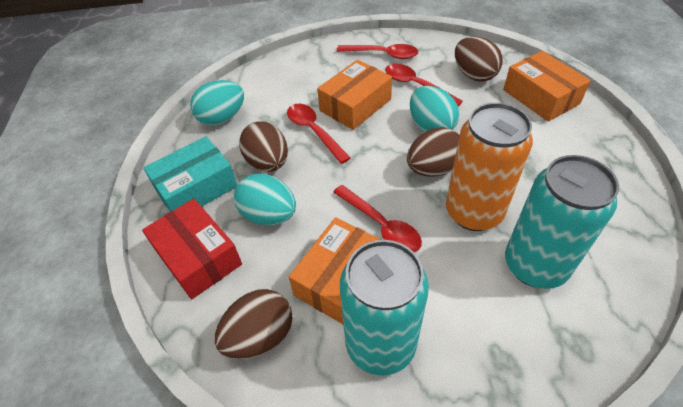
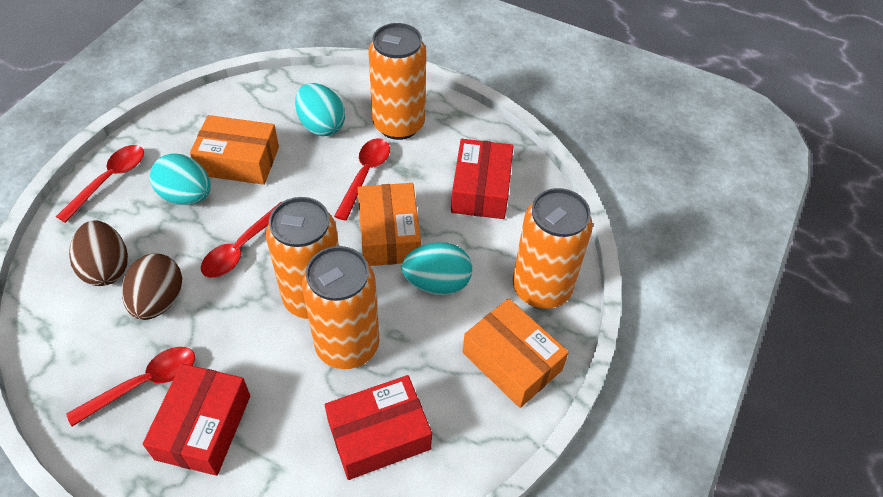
brown egg: [215,289,292,359] [239,122,288,172] [407,127,460,176] [455,37,503,82] = 4 -> [69,220,128,286] [122,254,182,320] = 2
orange can: [446,103,533,231] = 1 -> [266,197,339,319] [302,246,379,369] [369,23,426,140] [513,188,593,309] = 4
red box: [142,198,242,299] = 1 -> [143,363,250,476] [325,375,432,480] [451,139,513,219] = 3
turquoise box: [143,136,237,212] = 1 -> none = 0
turquoise can: [340,240,429,376] [505,155,619,289] = 2 -> none = 0

